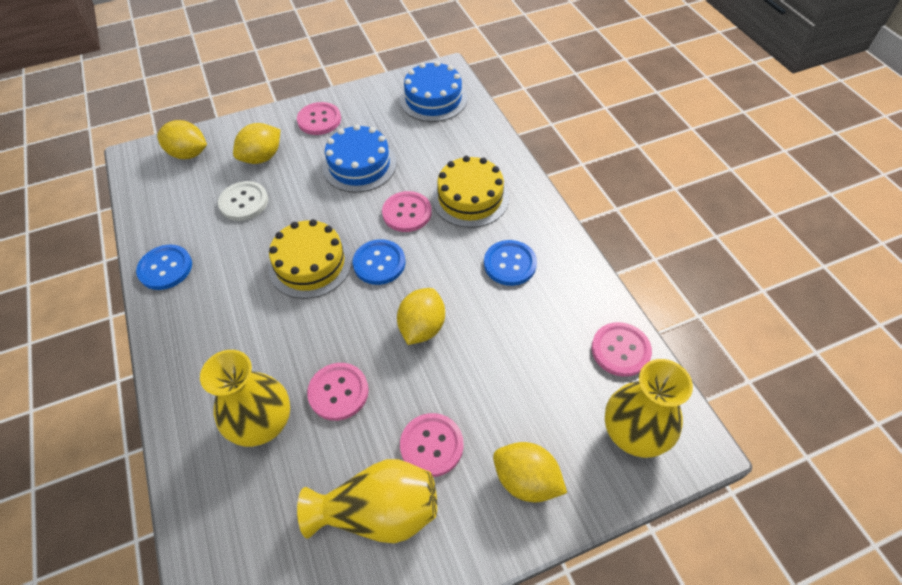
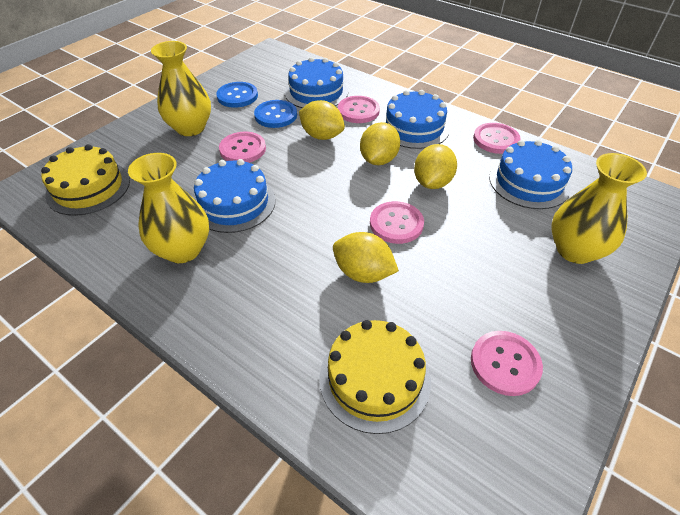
blue button: [136,245,192,290] [353,239,405,285] [484,240,537,286] = 3 -> [216,82,258,108] [254,100,297,128] = 2
blue cake: [323,124,396,193] [400,61,467,122] = 2 -> [194,159,276,233] [285,57,348,108] [381,90,450,149] [489,140,572,209] = 4
white button: [218,181,268,221] = 1 -> none = 0

